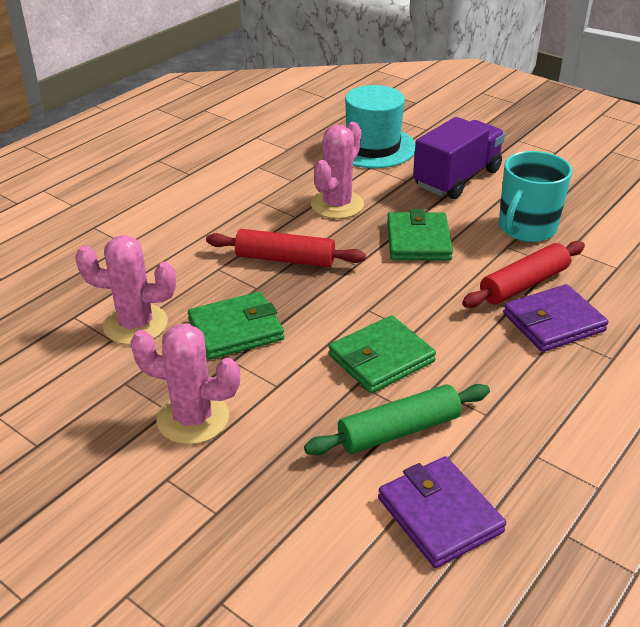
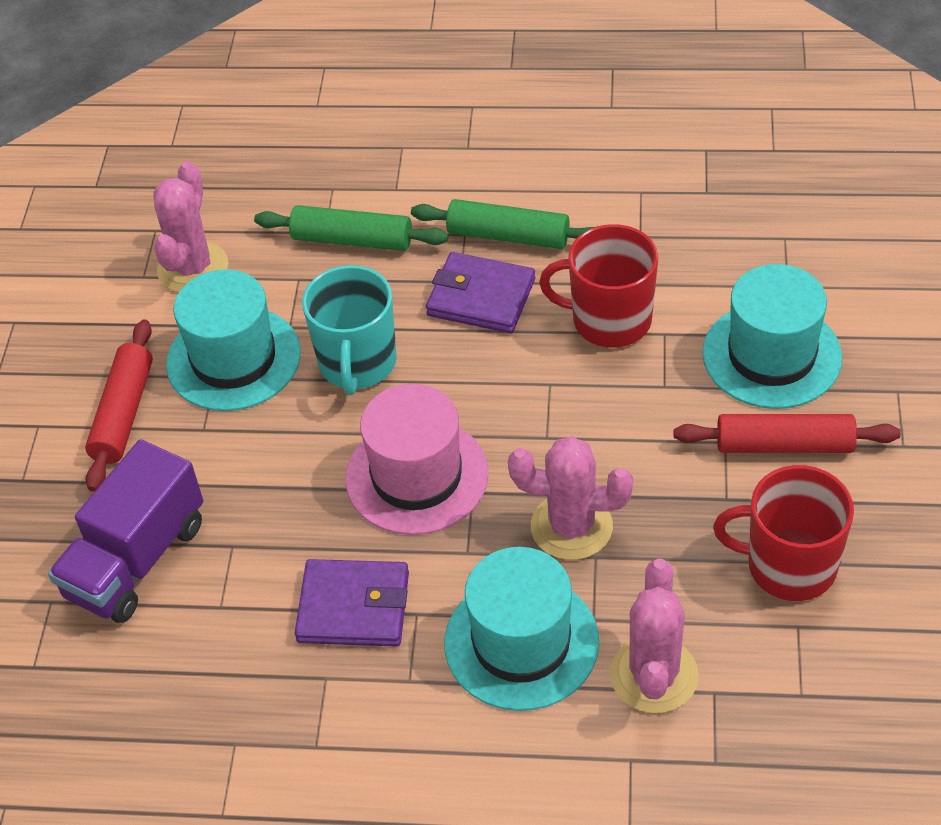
green rolling pin: [304,384,490,455] = 1 -> [254,205,448,251] [411,199,595,249] = 2
green wallet: [188,292,284,360] [328,315,436,393] [387,209,453,261] = 3 -> none = 0
pink hat: none = 0 -> [345,384,489,535] = 1
red mug: none = 0 -> [539,224,658,348] [713,465,854,601] = 2
turquoise hat: [345,85,415,168] = 1 -> [166,269,301,411] [444,547,599,711] [702,264,842,409] = 3

